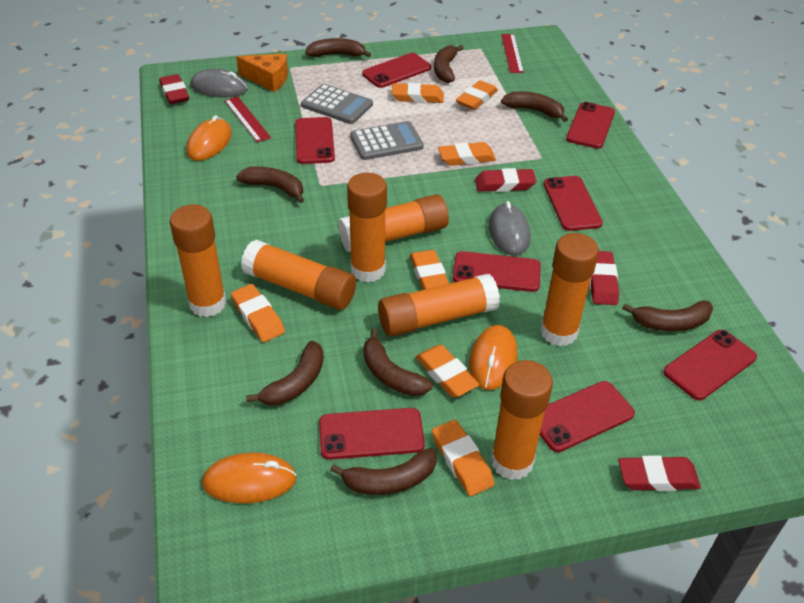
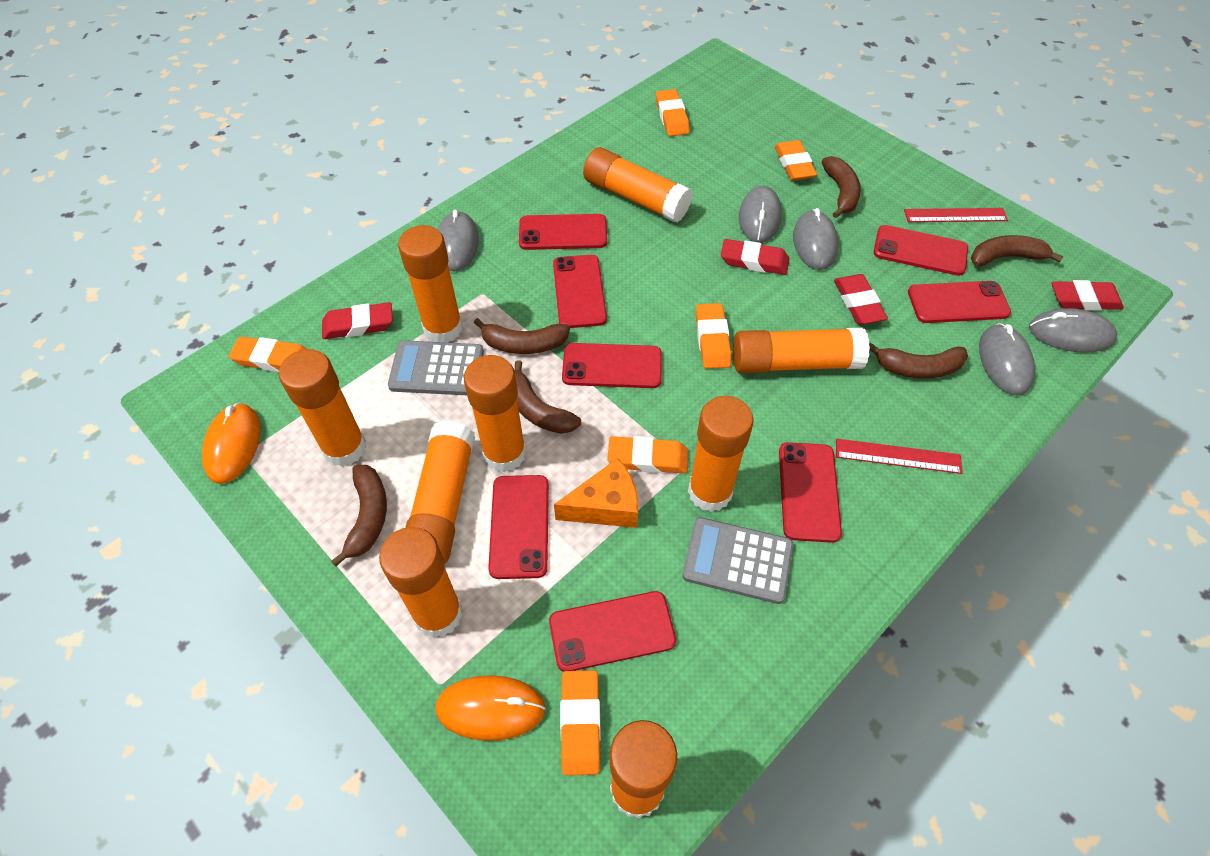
brown banana: [236,167,304,203] [246,341,324,405] [305,38,371,57] [330,448,437,495] [363,329,433,396] [434,45,464,83] [501,91,568,122] [622,301,713,331] = 8 -> [331,465,387,567] [474,318,570,354] [515,360,581,434] [821,156,861,218] [869,343,968,379] [971,235,1064,266] = 6
grey mouse: [190,69,248,97] [489,201,530,256] = 2 -> [437,210,479,271] [739,186,782,243] [793,208,838,270] [979,323,1035,396] [1029,308,1117,353] = 5
orange eraser: [231,284,285,342] [392,83,444,103] [410,250,449,290] [416,344,479,398] [432,420,495,496] [438,142,496,166] [456,80,498,110] = 7 -> [229,337,306,372] [560,670,601,776] [607,436,688,473] [656,89,690,136] [696,303,732,369] [775,140,817,181] = 6
orange glue stick: [170,204,227,317] [241,239,356,310] [338,194,449,252] [347,173,387,282] [378,274,500,336] [491,360,553,480] [540,233,599,346] = 7 -> [279,349,367,467] [379,527,462,638] [398,225,463,343] [405,420,475,564] [464,355,526,473] [583,147,693,223] [610,720,677,819] [688,396,754,512] [733,328,870,373] = 9
orange mouse: [186,115,232,161] [202,453,297,503] [469,325,518,390] = 3 -> [202,403,261,484] [435,675,546,741] = 2

